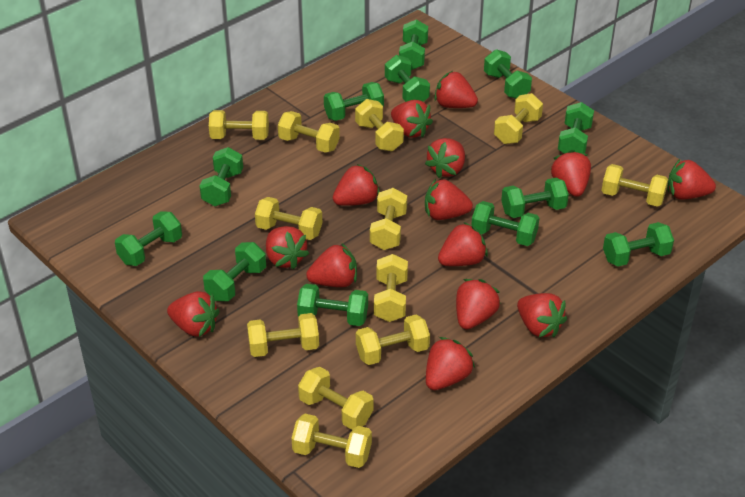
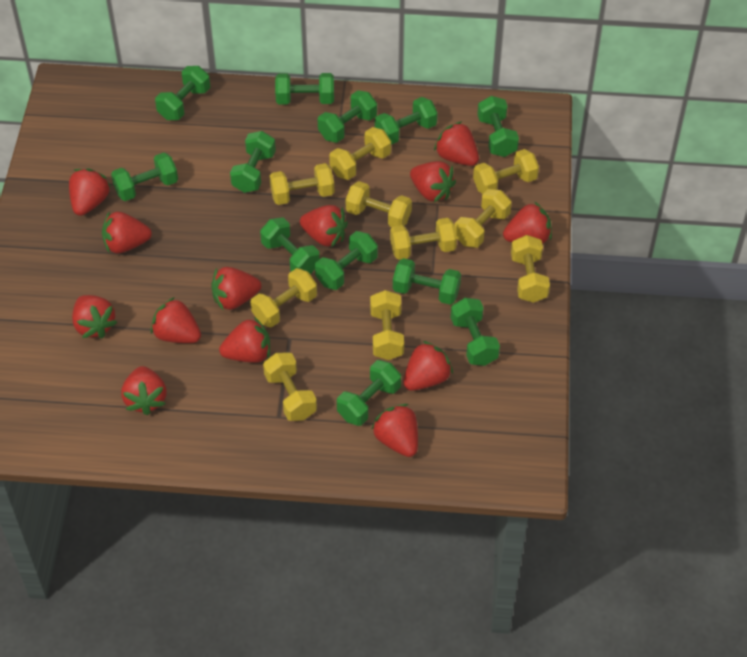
red strawberry: [167,291,220,337] [266,226,309,269] [306,243,357,287] [333,164,380,206] [391,100,433,138] [425,138,465,178] [425,179,473,220] [426,337,475,390] [434,71,478,108] [438,222,488,266] [456,279,500,329] [517,293,567,337] [551,150,591,197] [667,159,716,200] = 14 -> [69,168,111,216] [72,295,117,339] [102,211,152,253] [121,366,167,416] [151,297,201,343] [211,267,261,310] [219,317,270,363] [300,205,348,247] [372,404,418,457] [404,341,453,391] [410,161,456,202] [434,121,479,166] [503,201,552,244] = 13
yellow dumbbell: [209,110,269,140] [247,313,319,357] [255,197,322,240] [278,111,340,153] [291,414,372,468] [298,367,373,430] [355,99,404,152] [356,315,430,365] [370,188,407,250] [374,254,408,322] [494,93,543,144] [602,164,668,207] = 12 -> [250,268,317,328] [263,353,317,421] [269,163,334,205] [329,127,391,180] [346,181,412,227] [370,290,404,360] [390,218,457,260] [455,189,512,248] [473,149,539,194] [511,235,550,303] = 10

